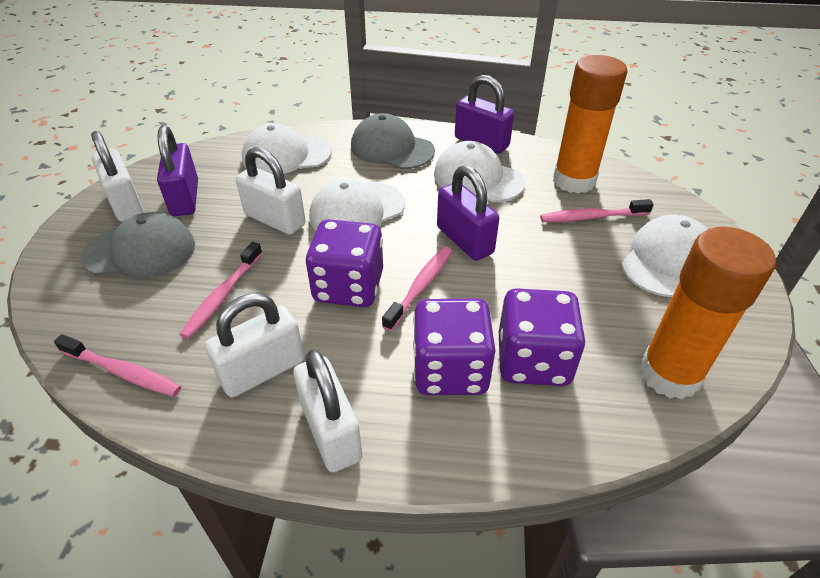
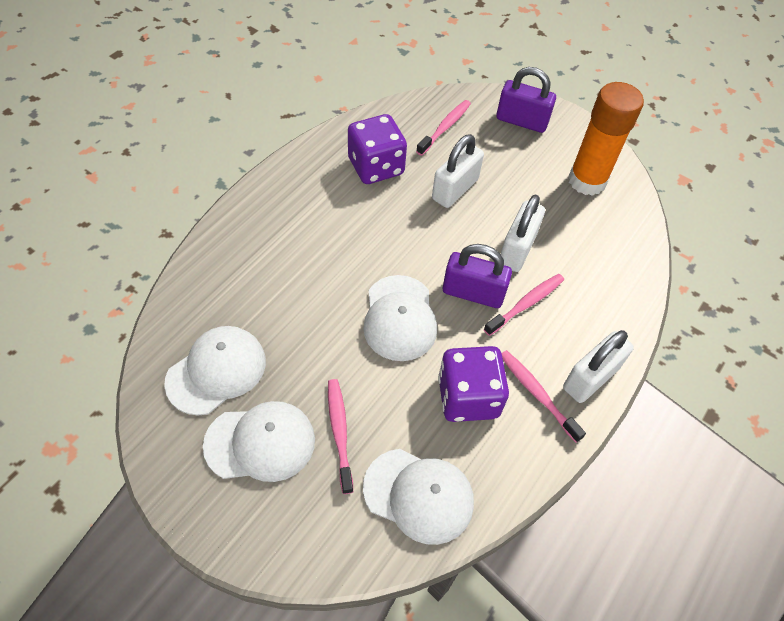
grey cap: [81,212,195,279] [351,113,435,169] = 2 -> none = 0
orange glue stick: [553,55,627,194] [639,227,776,400] = 2 -> [568,82,644,196] = 1
purple dice: [306,219,383,307] [413,298,495,395] [499,288,586,386] = 3 -> [348,114,407,184] [438,346,509,422] = 2
purple padlock: [157,125,198,216] [437,165,499,261] [455,75,514,154] = 3 -> [443,244,512,308] [496,67,556,133] = 2
white padlock: [91,131,144,222] [205,293,304,398] [236,147,306,235] [294,349,362,472] = 4 -> [432,134,484,208] [501,194,545,272] [563,330,634,403] = 3

